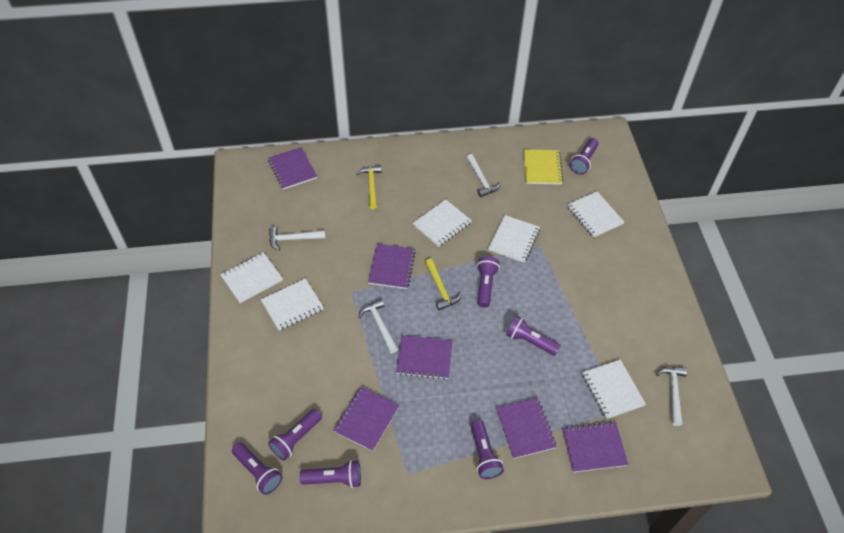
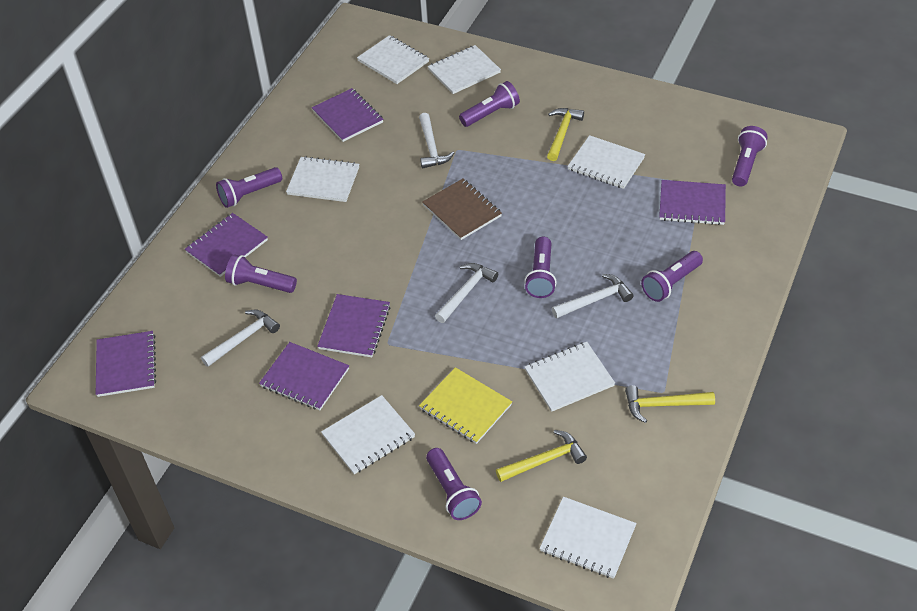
brown notebook: none = 0 -> [422,179,502,240] = 1
white notebook: [220,252,283,303] [261,278,324,331] [413,199,472,247] [488,215,540,263] [567,191,624,238] [582,360,646,419] = 6 -> [286,156,359,202] [321,395,415,474] [357,35,429,84] [428,45,501,94] [525,342,615,412] [540,497,637,579] [568,135,645,189] = 7
yellow hammer: [356,165,382,209] [425,259,462,310] = 2 -> [496,430,587,482] [547,108,584,161] [625,385,715,423] = 3

